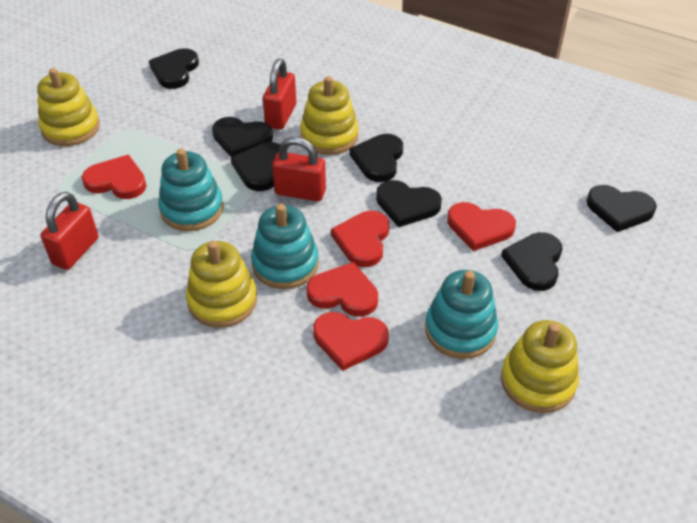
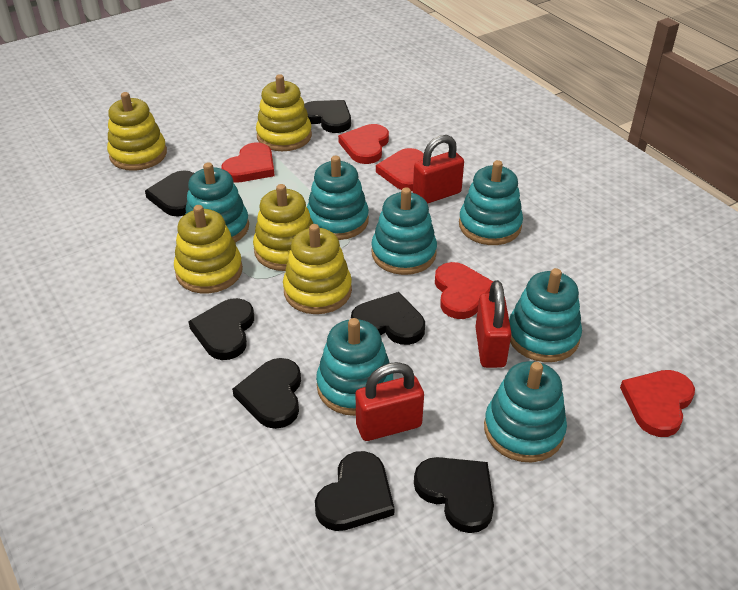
turquoise stacking toy: [158,149,223,231] [251,204,319,289] [425,270,498,359] = 3 -> [186,162,249,243] [307,155,369,240] [316,318,393,416] [372,187,437,275] [459,160,523,245] [484,361,567,462] [509,268,582,362] = 7
yellow stacking toy: [37,68,100,146] [186,241,257,328] [300,76,359,155] [501,320,579,413] = 4 -> [107,92,167,171] [174,205,243,293] [253,184,313,271] [256,74,312,151] [283,224,352,314] = 5

